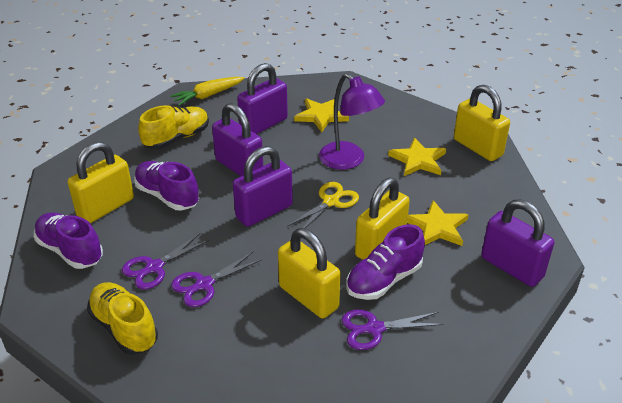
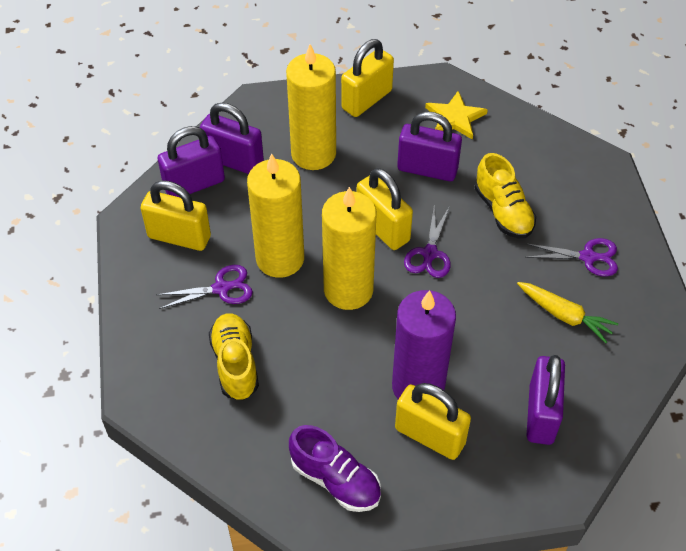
purple candle: none = 0 -> [392,290,456,399] = 1
purple lamp: [319,73,385,170] = 1 -> none = 0
purple shoe: [34,212,103,269] [134,161,199,210] [346,224,425,300] = 3 -> [289,425,381,512] = 1
yellow candle: none = 0 -> [247,154,304,278] [286,44,336,170] [322,187,376,310] = 3
yellow scissors: [287,182,359,228] = 1 -> none = 0
yellow star: [294,98,349,132] [388,137,446,176] [407,200,468,246] = 3 -> [425,91,488,140] = 1

